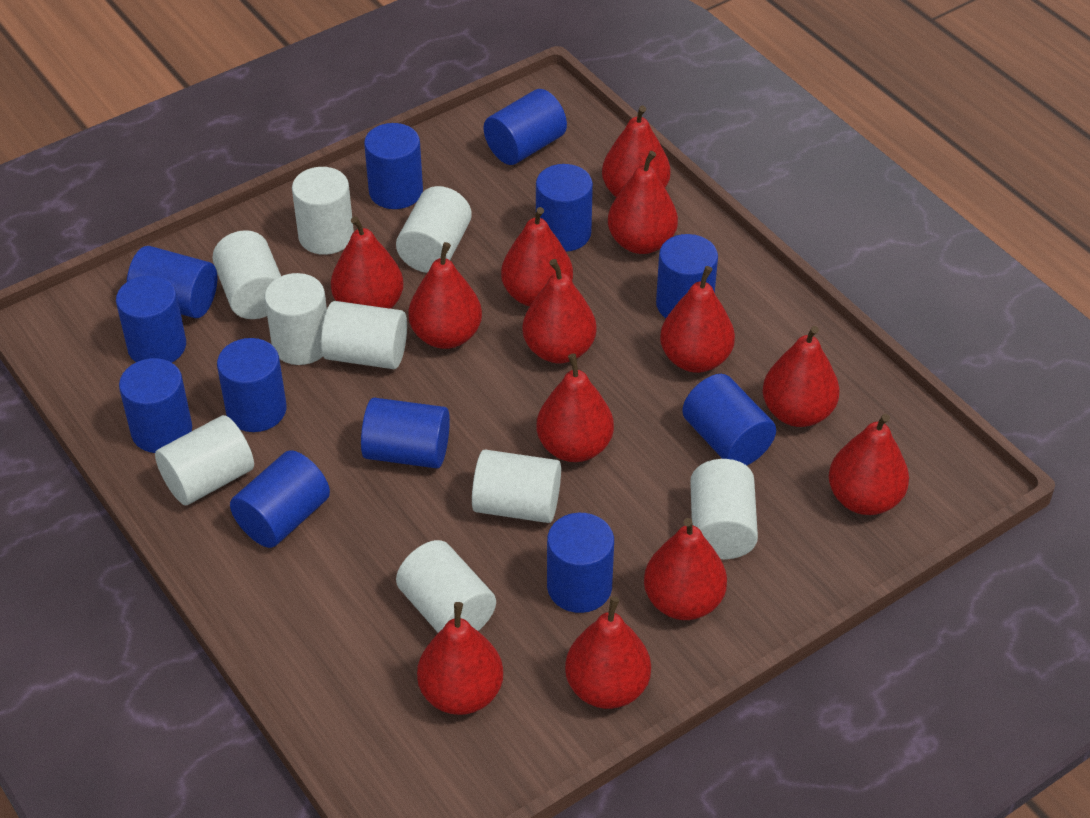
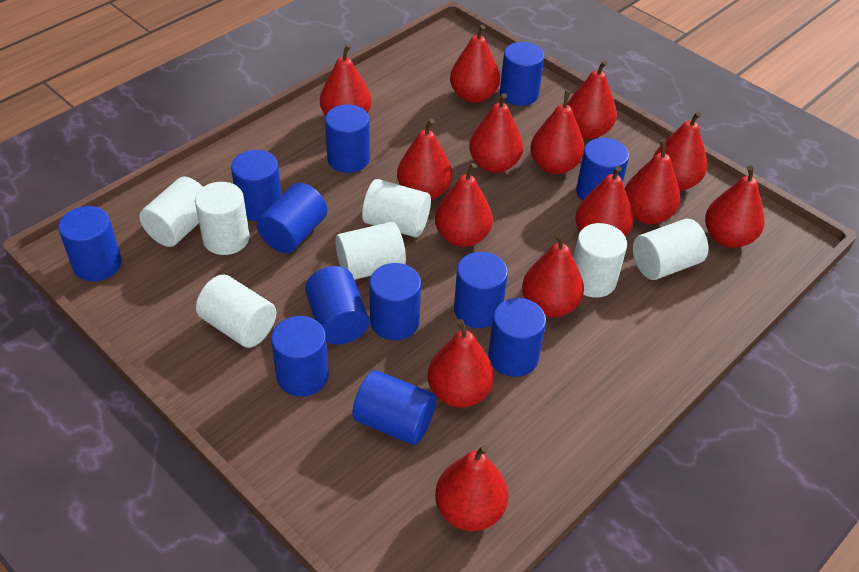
red pear: [331,216,404,309] [408,242,482,349] [417,602,503,715] [501,207,573,307] [522,259,596,363] [537,353,614,462] [565,596,651,709] [602,106,671,197] [608,151,678,254] [644,518,727,620] [660,266,735,373] [762,326,840,427] [829,414,909,515] = 13 -> [320,44,372,115] [397,119,452,200] [428,319,494,408] [435,163,493,247] [435,445,509,531] [450,25,500,103] [469,93,523,173] [522,233,584,317] [530,90,585,174] [567,60,617,139] [575,166,634,237] [625,139,680,224] [653,111,707,191] [705,166,764,248] = 14
white cylinder: [155,415,254,505] [212,230,281,319] [265,273,327,365] [292,167,354,255] [321,301,407,369] [396,186,472,273] [396,540,496,633] [472,450,561,523] [690,459,758,559] = 9 -> [139,177,203,247] [195,182,250,255] [196,275,276,348] [335,222,406,280] [362,179,431,238] [573,223,627,298] [633,219,709,280] = 7

